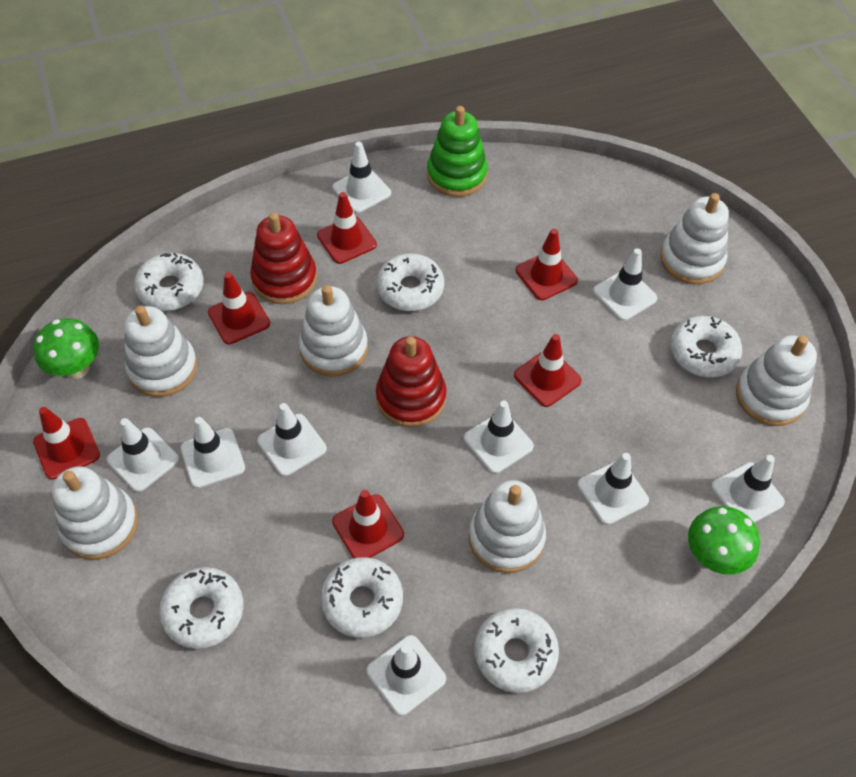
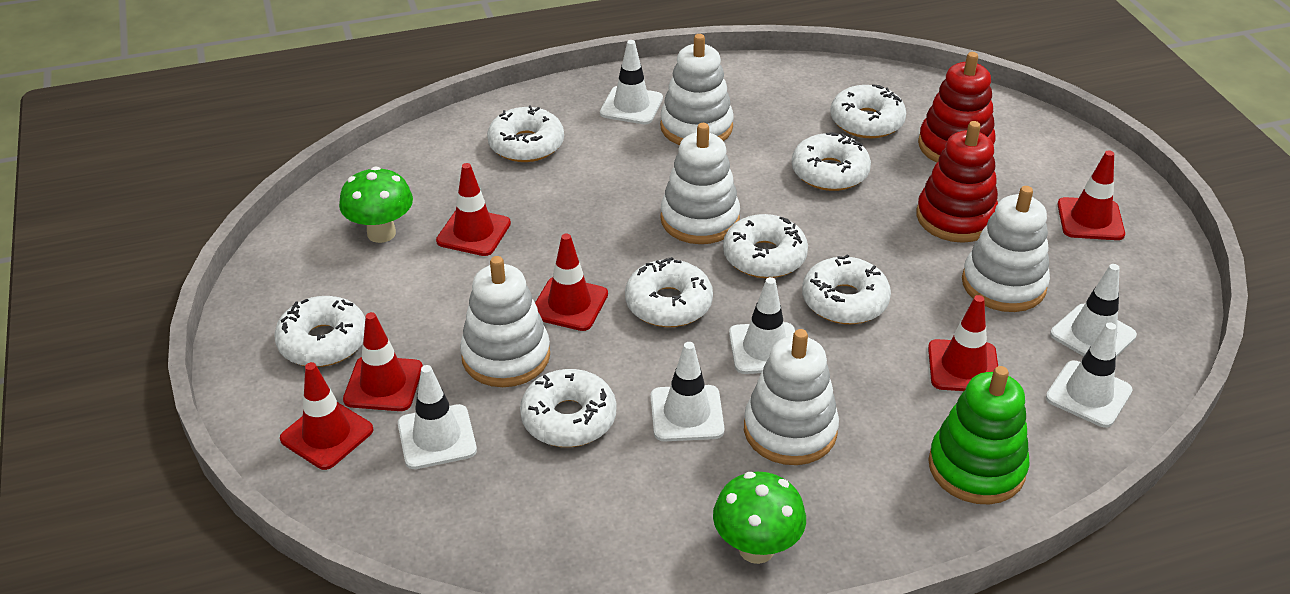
white donut: [134,253,204,311] [159,567,243,649] [321,557,403,638] [377,253,444,311] [474,608,559,693] [670,316,742,377] = 6 -> [274,296,365,367] [487,105,564,162] [520,369,617,447] [625,257,713,327] [723,214,808,278] [792,132,871,191] [802,254,891,324] [830,84,906,138] = 8
white stacking toy: [52,467,138,560] [124,306,198,397] [299,285,368,377] [469,480,546,573] [660,193,729,284] [736,335,817,426] = 6 -> [460,256,550,387] [660,34,734,145] [660,123,740,244] [744,329,839,465] [962,186,1050,312] = 5
white traffic cone: [107,418,179,492] [180,417,245,488] [257,403,327,476] [333,142,391,213] [367,635,446,716] [464,400,534,474] [577,453,649,525] [593,248,657,321] [711,455,785,523] = 9 -> [398,365,477,469] [600,40,663,124] [651,342,725,441] [729,277,795,374] [1046,322,1133,427] [1050,264,1137,357] = 6

